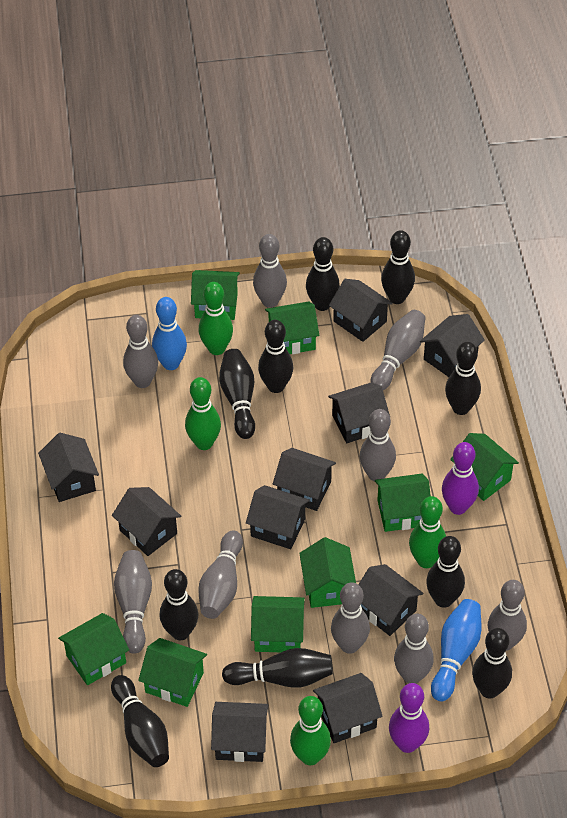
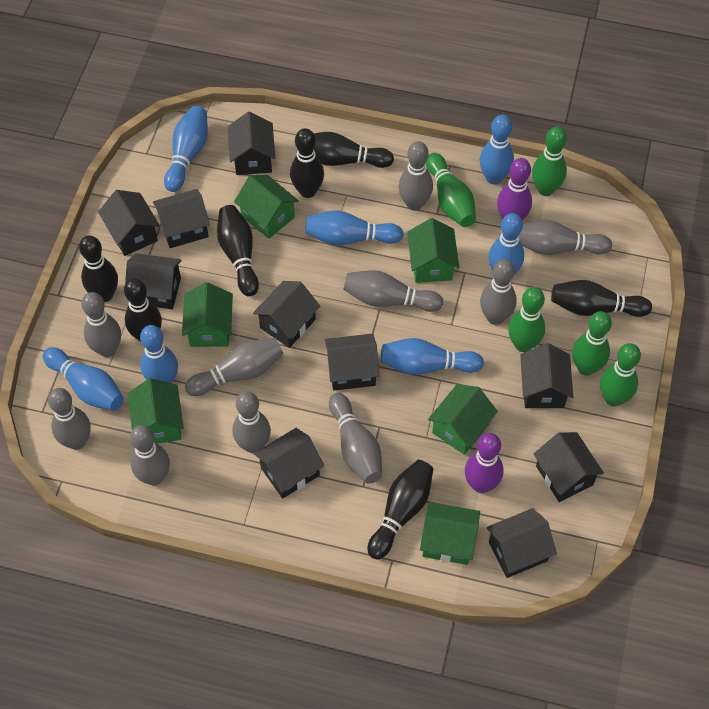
black bowling pin: [111,675,169,767] [160,569,198,640] [219,349,255,439] [222,648,333,688] [258,320,293,393] [306,237,340,311] [381,230,415,304] [426,536,465,608] [445,342,481,415] [472,628,512,698] = 10 -> [79,236,118,302] [124,279,162,342] [217,205,259,297] [290,128,324,198] [314,132,394,168] [368,460,433,560] [551,280,652,317] = 7
blue bowling pin: [152,297,187,370] [431,599,481,701] = 2 -> [43,347,124,411] [140,325,178,383] [164,106,208,192] [305,210,403,245] [381,338,484,375] [480,115,514,185] [489,213,524,273] = 7
green bowling pin: [185,377,221,450] [199,282,233,355] [290,696,331,765] [409,496,446,568] = 4 -> [426,153,476,227] [508,287,545,352] [532,127,567,196] [572,311,612,376] [600,343,641,407] = 5
green house: [58,613,129,685] [138,638,207,707] [191,270,240,320] [251,596,305,652] [265,301,319,354] [299,537,356,608] [375,474,431,532] [450,433,519,501] = 8 -> [127,378,184,444] [182,282,233,347] [234,175,299,239] [407,218,459,283] [420,502,480,565] [428,384,498,455] = 6
grey bowling pin: [114,550,152,654] [123,315,158,388] [198,531,243,619] [253,234,287,308] [331,582,370,654] [359,409,396,481] [370,310,425,390] [394,614,434,684] [488,580,527,651] = 9 -> [48,388,91,450] [81,292,121,357] [130,425,170,485] [185,338,283,396] [232,392,271,453] [329,393,382,484] [343,270,443,312] [399,141,433,211] [480,259,517,325] [519,220,612,255] = 10

